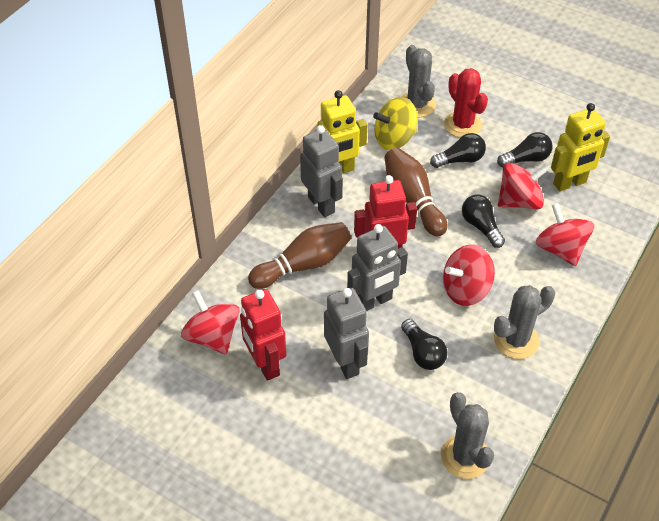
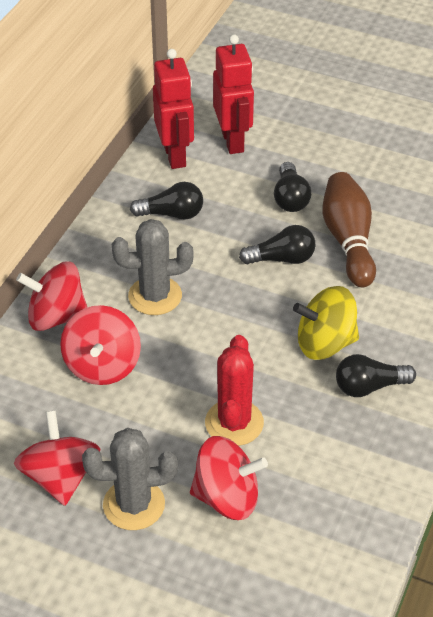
brown bowling pin: [248,222,351,289] [384,148,447,236] = 2 -> [323,172,376,287] = 1
grey cactus: [401,45,436,118] [441,392,494,479] [494,285,555,359] = 3 -> [82,428,178,530] [112,219,194,315] = 2
grey robot: [300,125,343,217] [324,288,369,379] [347,224,408,311] = 3 -> none = 0
yellow robot: [317,90,367,173] [551,103,610,192] = 2 -> none = 0

